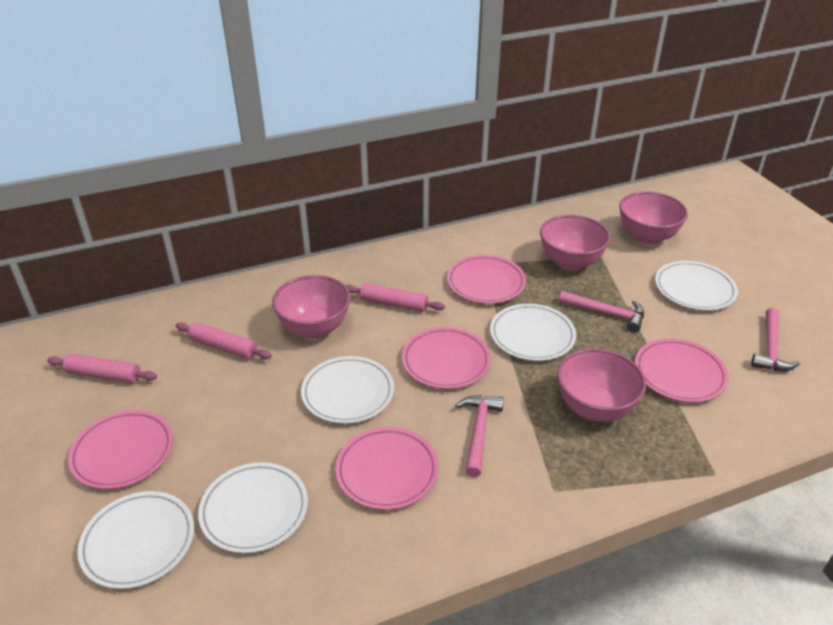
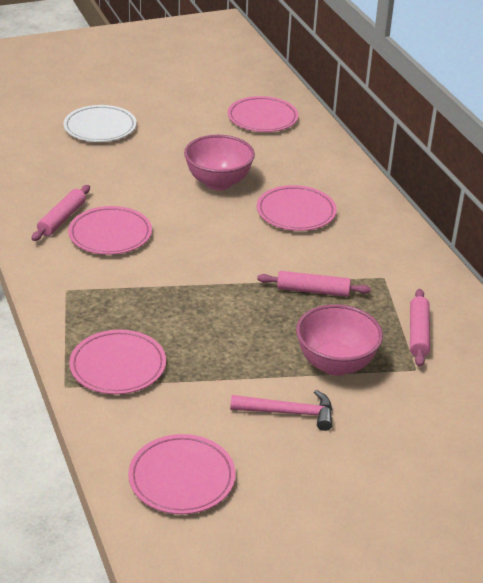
pink bowl: [272,275,351,338] [540,215,611,271] [557,348,646,422] [619,191,688,245] = 4 -> [184,135,255,190] [296,304,383,376] = 2
pink hammer: [455,395,504,477] [559,291,644,332] [751,308,800,371] = 3 -> [230,390,332,431] = 1
white plate: [77,491,194,589] [198,462,308,553] [301,356,394,424] [490,304,576,361] [655,261,738,311] = 5 -> [63,105,137,142] = 1

